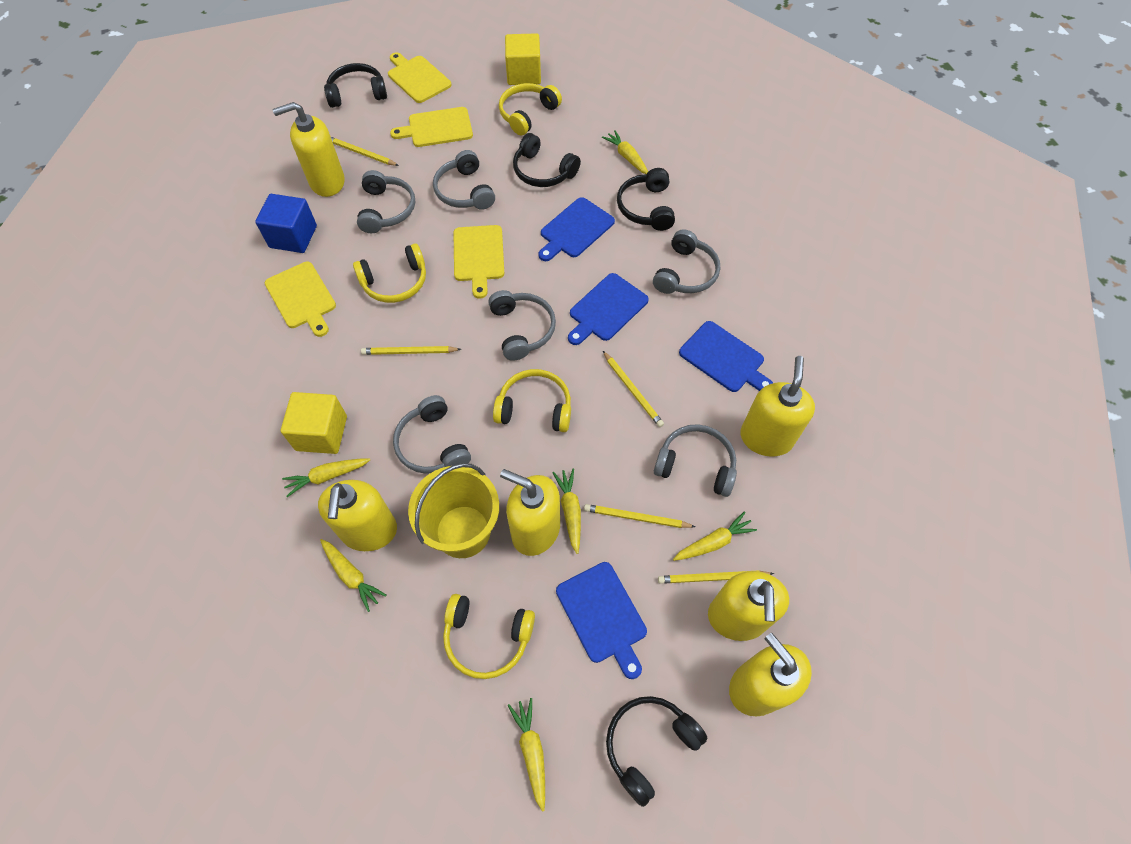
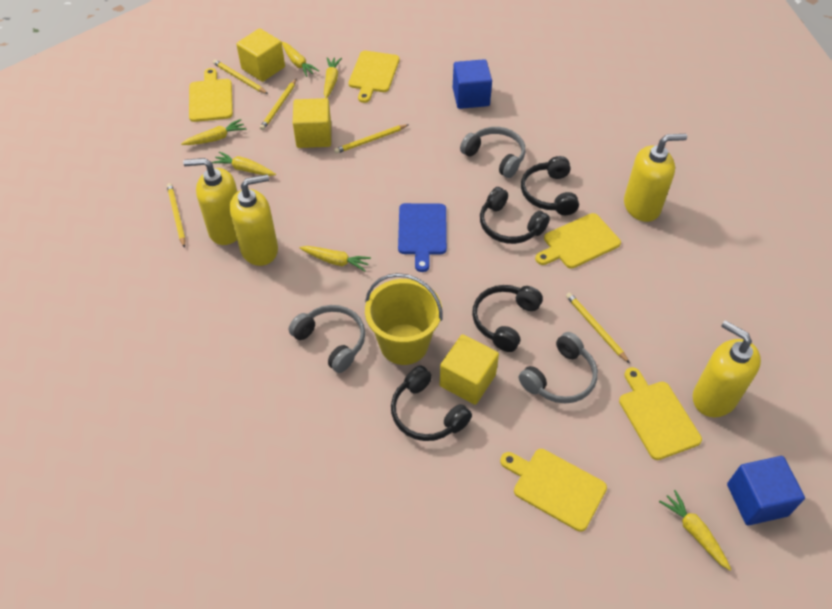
blue cube: [255,194,317,253] = 1 -> [453,59,492,109] [727,456,805,525] = 2
blue cutting board: [538,197,615,261] [556,562,647,679] [568,273,649,345] [679,321,773,392] = 4 -> [398,203,447,272] = 1
grey headphones: [357,170,415,233] [393,395,471,474] [433,150,495,210] [488,290,556,361] [653,229,720,294] [654,424,737,497] = 6 -> [289,305,365,373] [460,127,526,178] [519,332,598,403] = 3
yellow cube: [281,392,347,454] [505,33,541,85] = 2 -> [236,28,285,82] [293,98,331,148] [440,335,499,405] = 3
yellow cutting board: [265,261,336,337] [388,52,452,103] [390,107,473,147] [453,225,504,299] = 4 -> [189,68,233,122] [349,51,400,103] [500,449,607,532] [535,213,621,269] [619,367,702,460] = 5
yellow headphones: [353,243,426,303] [443,594,535,679] [493,369,571,432] [499,83,562,136] = 4 -> none = 0
yellow soap dispenser: [273,102,345,197] [318,480,397,551] [500,469,560,556] [708,571,789,641] [729,633,812,716] [740,356,815,457] = 6 -> [183,158,238,245] [230,174,278,266] [624,134,687,222] [693,320,761,417] = 4

